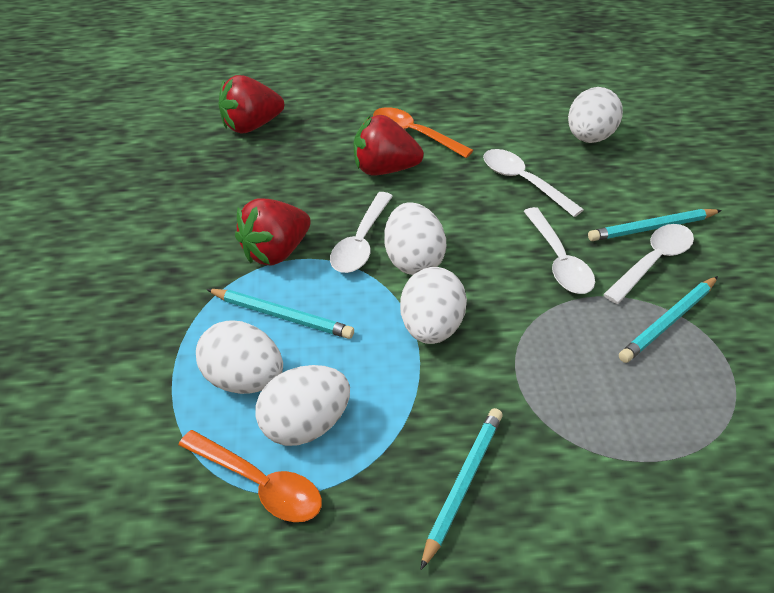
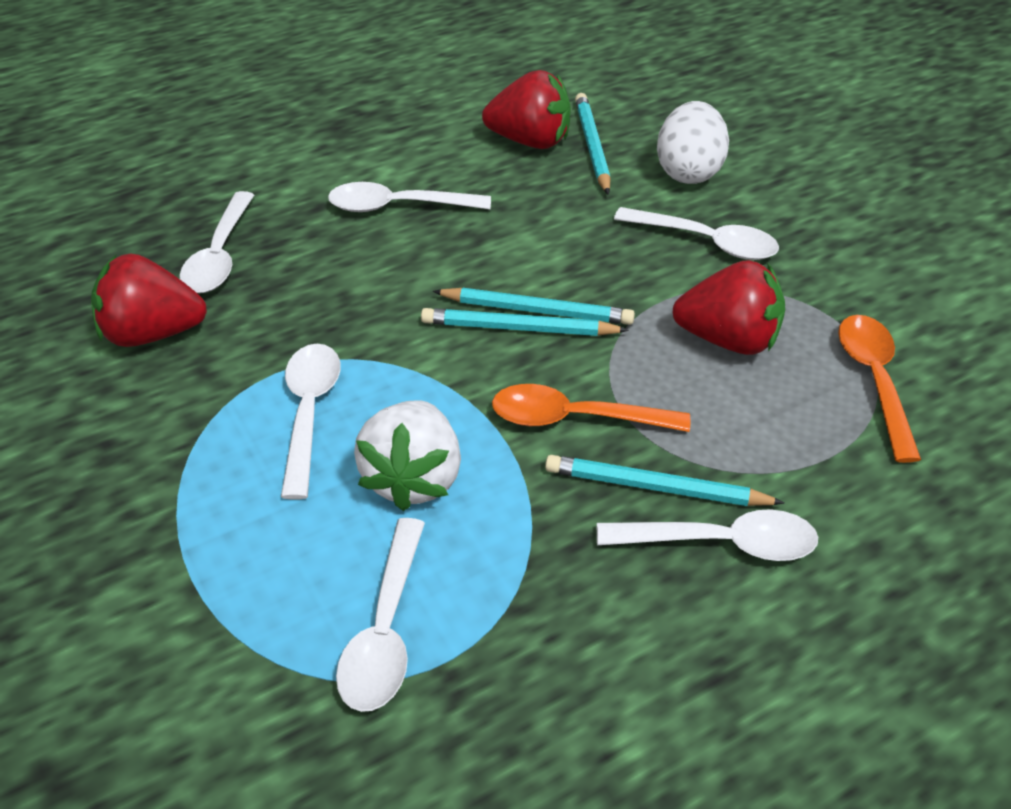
white egg: [196,320,283,394] [255,365,350,446] [384,202,446,275] [400,267,467,344] [568,87,623,143] = 5 -> [657,101,729,184] = 1
white spoon: [330,192,393,273] [483,149,584,217] [524,207,595,294] [603,224,694,304] = 4 -> [179,191,254,293] [281,344,341,499] [328,182,491,212] [336,518,425,712] [597,509,818,561] [614,207,779,260] = 6
white strawberry: none = 0 -> [354,400,461,511] = 1

